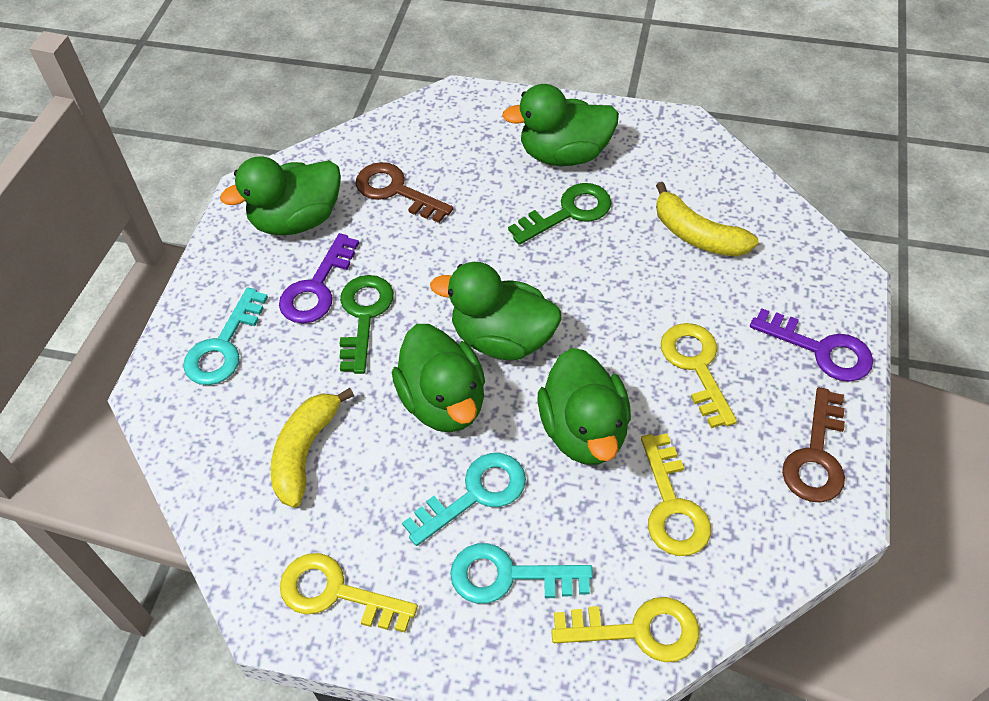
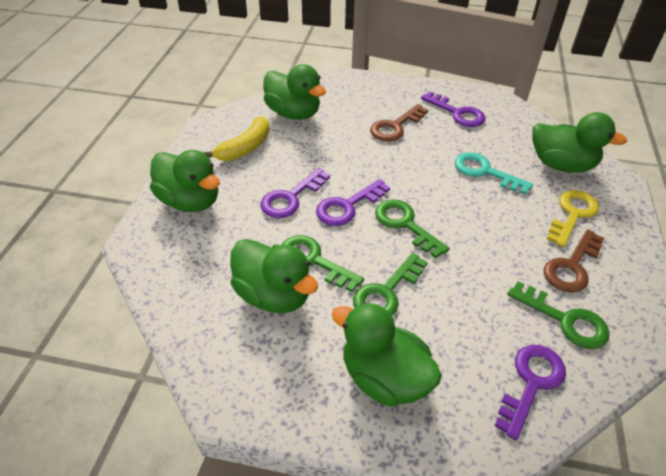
green key: [340,275,394,374] [508,183,611,245] = 2 -> [282,235,364,292] [353,253,428,316] [375,199,450,258] [507,281,610,349] = 4
purple key: [279,233,359,323] [750,308,873,382] = 2 -> [260,168,330,218] [316,179,390,226] [421,91,485,127] [494,345,566,440] = 4
turquoise key: [183,287,268,385] [402,453,526,546] [450,543,593,604] = 3 -> [455,152,533,195] = 1
yellow banana: [271,388,354,508] [656,182,759,257] = 2 -> [203,116,270,161] = 1
yellow key: [280,553,418,633] [551,597,699,662] [641,433,711,556] [661,323,737,428] = 4 -> [547,190,599,247] = 1

